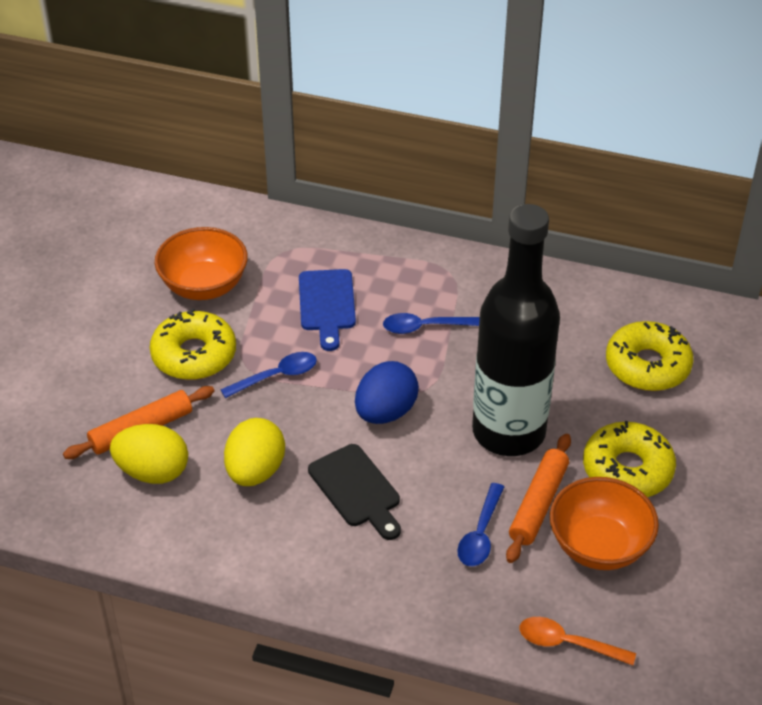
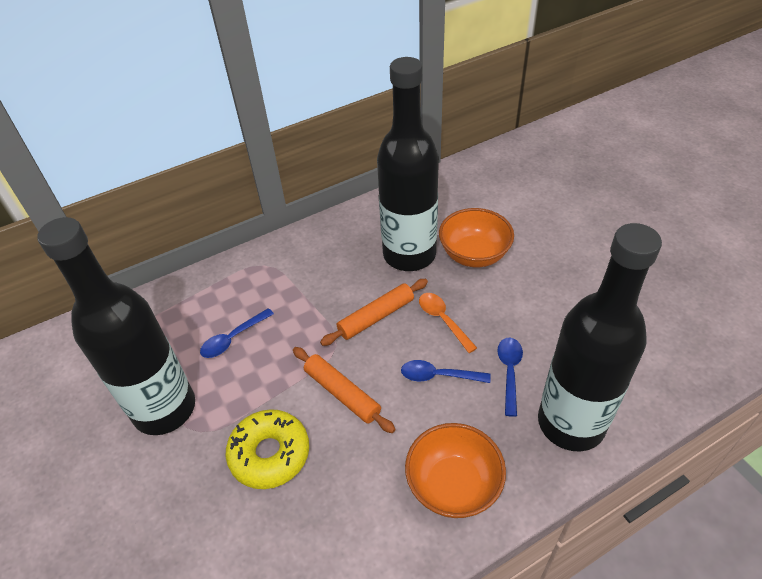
black bottle: [472,204,560,456] = 1 -> [37,217,195,435] [377,57,439,271] [538,223,662,451] = 3
black cutting board: [308,444,401,540] = 1 -> none = 0
blue cutting board: [299,269,356,351] = 1 -> none = 0
blue egg: [355,361,419,424] = 1 -> none = 0
yellow donut: [150,308,236,380] [583,421,676,497] [606,321,693,391] = 3 -> [226,409,309,489] = 1
yellow egg: [110,424,188,484] [224,418,285,486] = 2 -> none = 0

